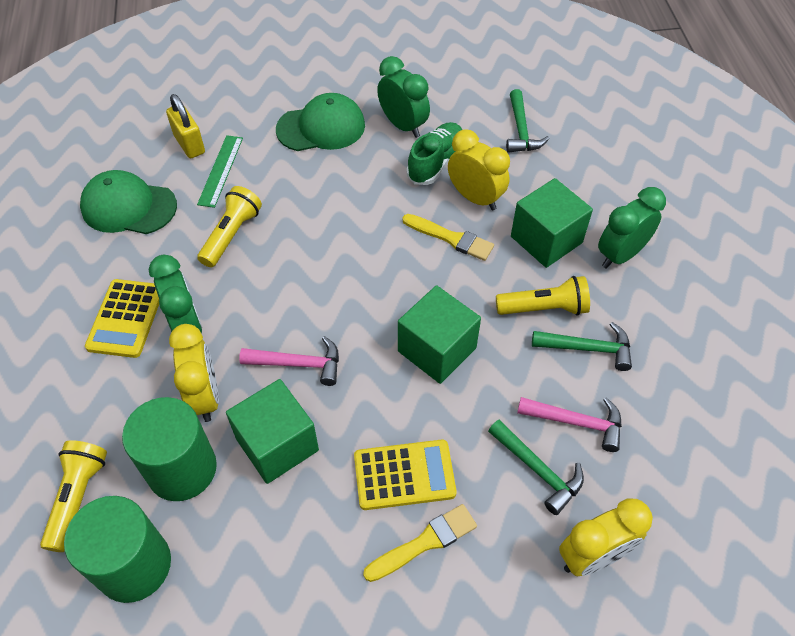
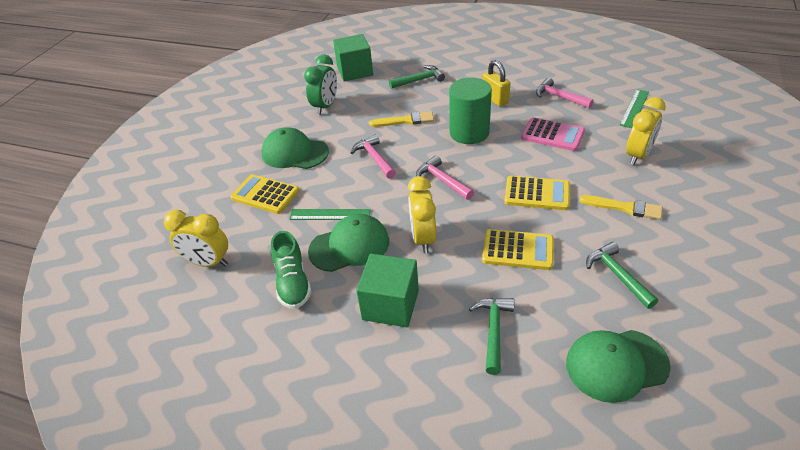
green cap: [80,170,177,234] [276,93,365,151] = 2 -> [261,127,329,169] [308,214,389,272] [566,330,671,403] = 3
green clock: [149,255,202,334] [377,56,430,138] [598,187,666,269] = 3 -> [304,54,337,115] = 1
green cube: [226,379,319,484] [398,285,481,384] [511,178,593,268] = 3 -> [333,34,373,81] [356,254,419,327] = 2
green cylinder: [64,496,171,603] [122,397,217,501] = 2 -> [449,77,492,144] = 1
green ruler: [197,135,243,208] = 1 -> [289,209,370,220] [619,89,649,128] = 2
pink calculator: none = 0 -> [521,117,585,151] = 1
pink hammer: [239,336,339,386] [517,397,622,452] = 2 -> [351,134,396,179] [416,155,474,200] [536,78,594,109] = 3
yellow calculator: [85,279,159,358] [354,440,457,510] = 2 -> [230,174,299,214] [482,229,554,270] [504,176,570,210] = 3
yellow flashlight: [40,440,107,552] [197,186,262,267] [496,276,590,316] = 3 -> none = 0

